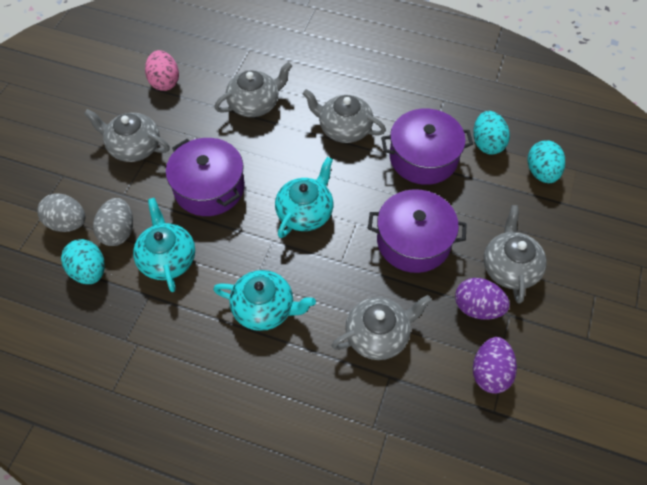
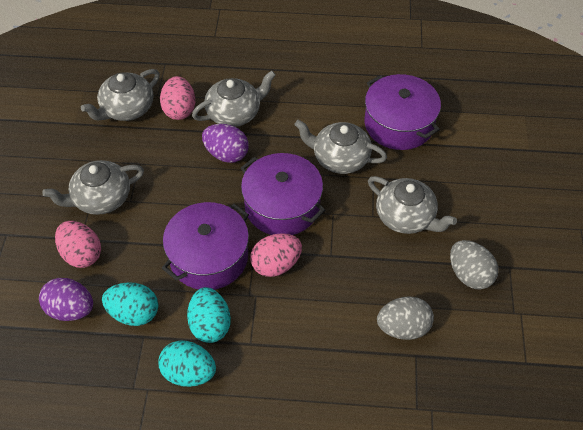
pink egg: [145,50,179,91] = 1 -> [55,221,101,268] [160,76,195,120] [250,233,302,277] = 3
turquoise teapot: [133,198,195,292] [213,270,316,331] [275,157,333,238] = 3 -> none = 0

